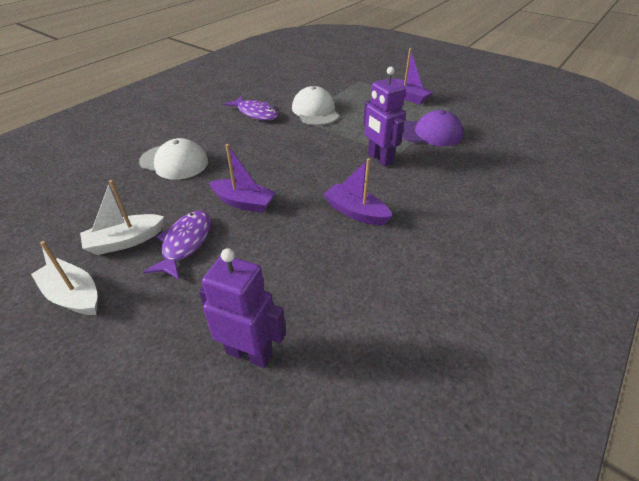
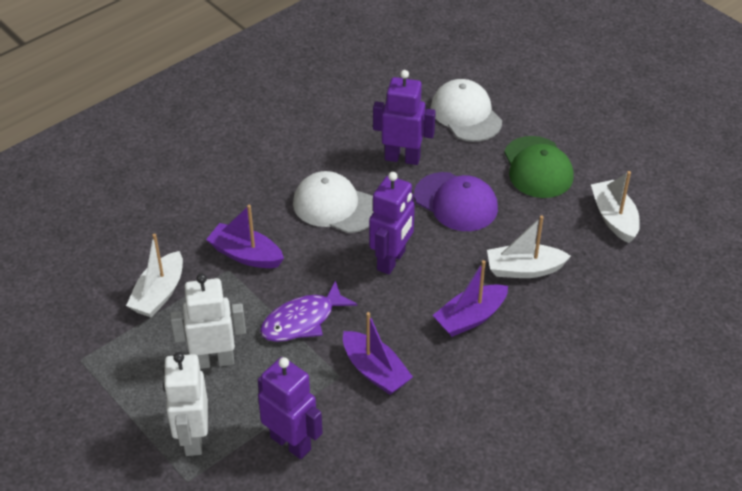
green cap: none = 0 -> [504,136,574,198] = 1
purple fish: [143,211,211,279] [223,96,278,121] = 2 -> [260,280,357,342] = 1
purple robot: [199,248,286,368] [363,67,406,167] = 2 -> [258,357,323,459] [369,172,415,275] [373,70,436,165] = 3
white boat: [31,241,98,315] [80,180,164,255] = 2 -> [126,234,183,318] [487,216,571,278] [591,171,640,243] = 3
white robot: none = 0 -> [163,352,208,456] [170,274,246,369] = 2

